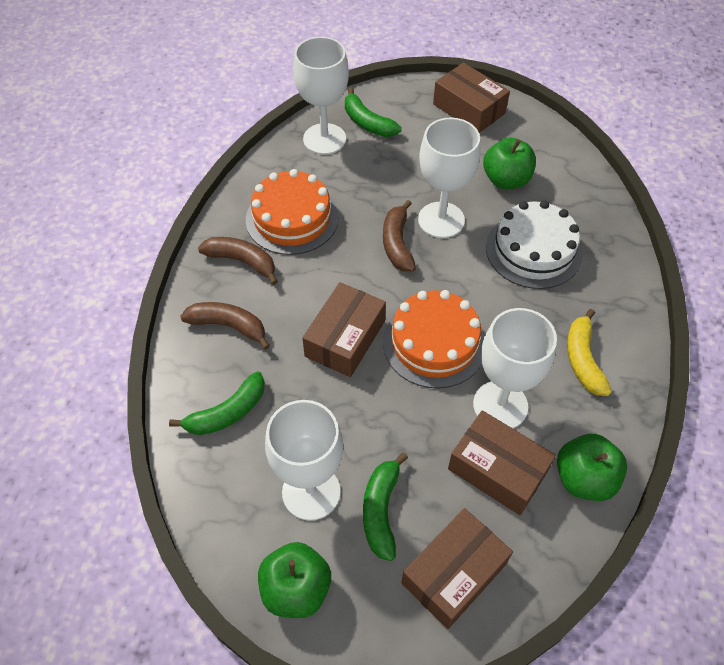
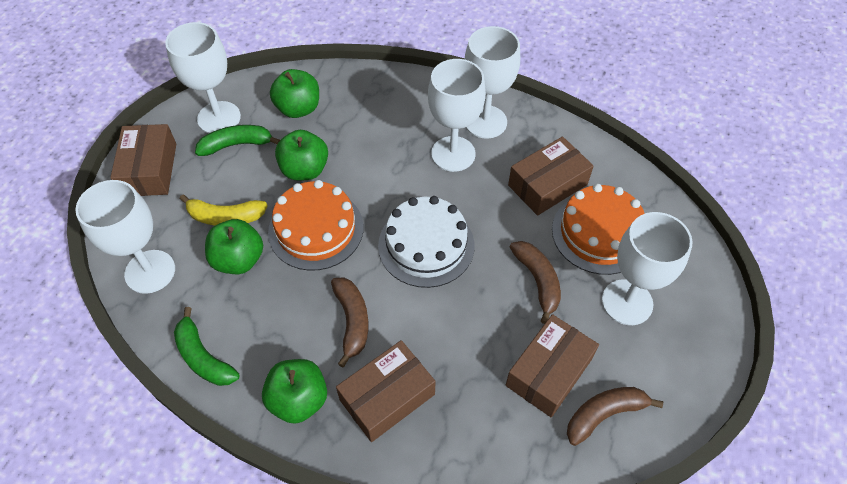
green apple: [258,542,331,618] [483,138,536,189] [557,434,627,501] = 3 -> [205,219,263,274] [262,359,327,424] [270,69,319,118] [275,130,328,181] = 4
green banana: [169,371,265,435] [345,87,401,137] [363,452,408,561] = 3 -> [174,307,240,386] [195,125,280,156] = 2
white goblet: [265,400,343,521] [293,37,349,155] [418,118,481,238] [473,308,557,428] = 4 -> [75,180,175,294] [165,22,241,133] [428,59,486,172] [465,26,520,139] [602,212,693,325] = 5

